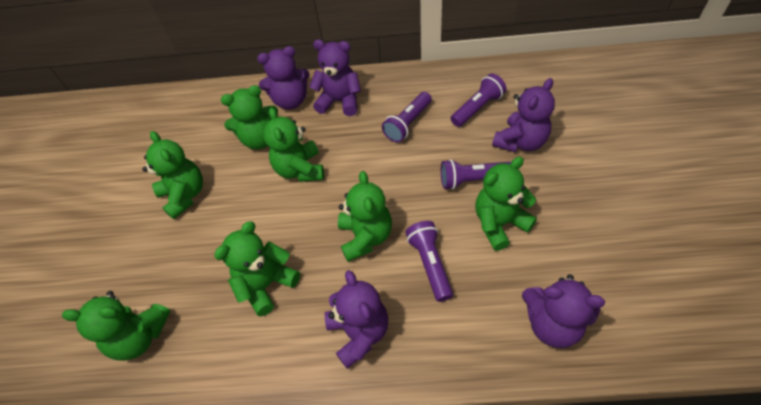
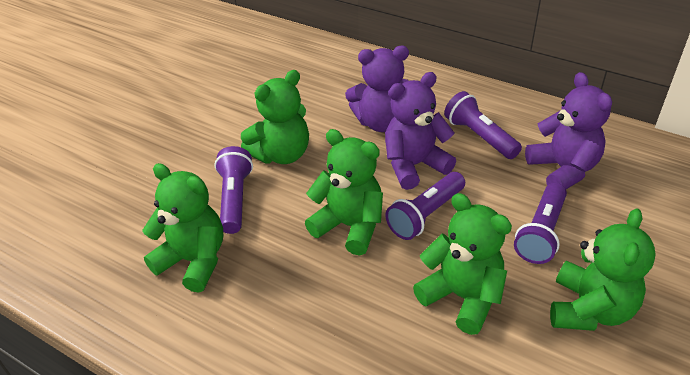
green teddy bear: [62,291,170,361] [142,131,203,219] [214,221,300,317] [221,85,278,149] [263,107,324,182] [338,171,392,262] [475,157,537,251] = 7 -> [142,163,223,293] [241,70,309,164] [305,129,383,256] [413,193,512,335] [550,208,656,331] = 5
purple teddy bear: [257,46,310,110] [309,40,361,116] [325,270,388,369] [492,78,555,153] [522,275,605,348] = 5 -> [345,46,409,132] [385,72,456,190] [525,72,612,189] = 3

